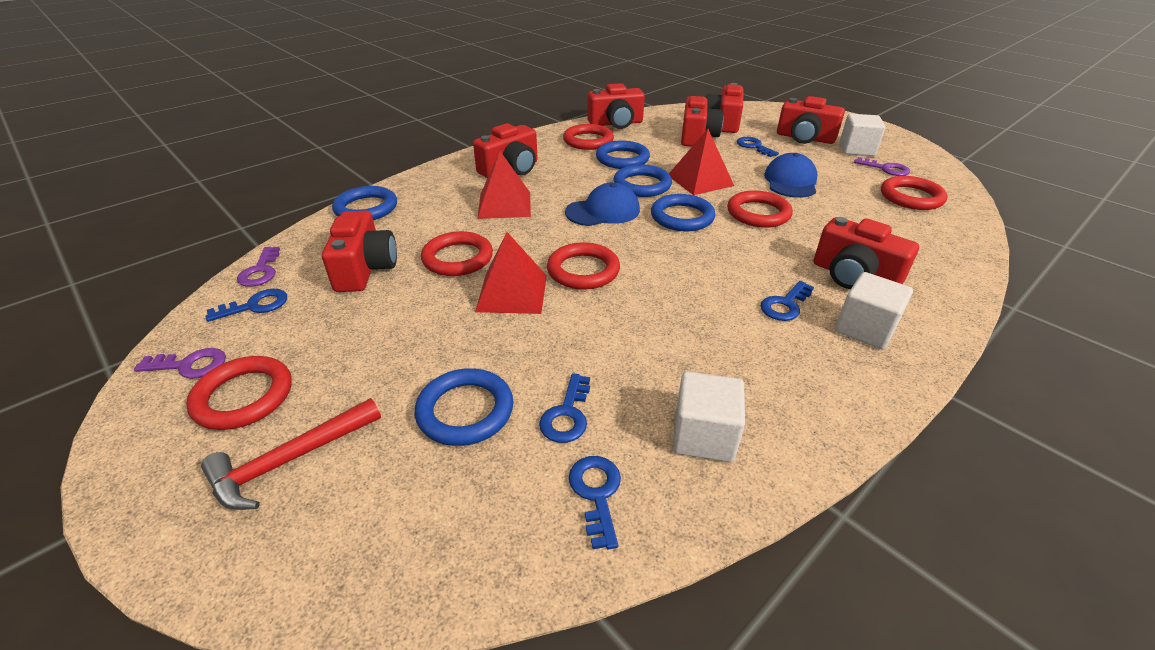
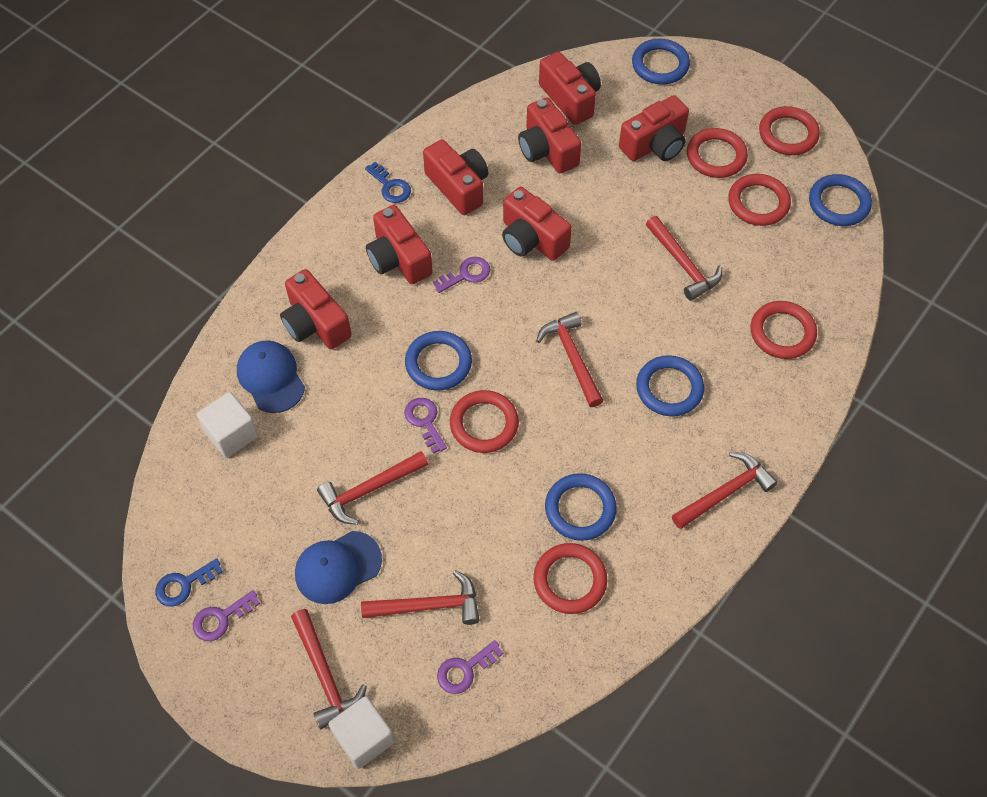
blue key: [205,289,287,322] [539,373,590,443] [569,456,621,550] [737,137,779,157] [761,281,814,321] = 5 -> [155,558,223,607] [365,162,411,203] = 2
purple key: [134,348,226,379] [237,247,280,287] [854,157,910,176] = 3 -> [193,590,260,641] [404,398,447,454] [433,257,490,293] [437,640,503,694] = 4
red hammer: [201,398,381,510] = 1 -> [291,609,367,730] [317,451,428,525] [361,570,480,625] [536,312,604,407] [646,216,722,301] [672,452,778,529] = 6
red pyramid: [475,232,547,314] [477,151,531,219] [669,129,734,195] = 3 -> none = 0
white cube: [673,372,745,462] [835,272,913,350] [839,114,886,156] = 3 -> [197,392,259,458] [328,696,395,769] = 2

